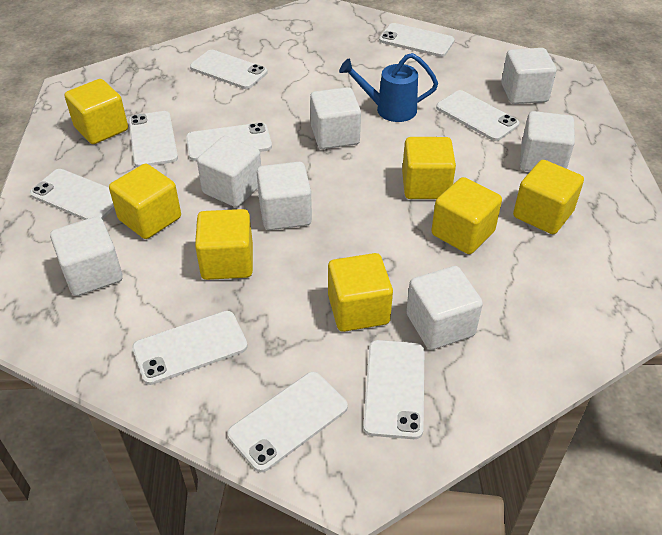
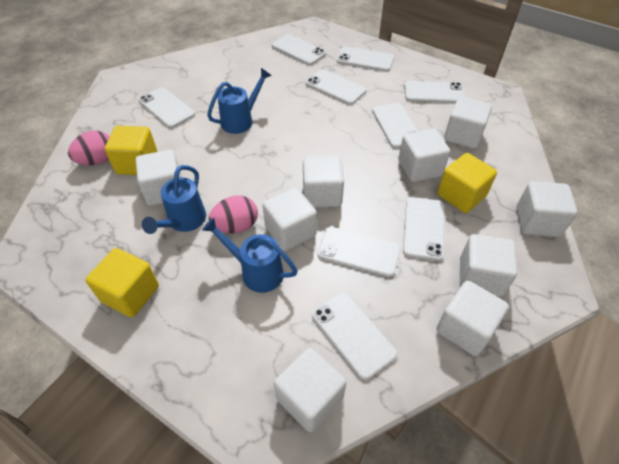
blue watering can: [339,53,438,122] = 1 -> [142,165,206,234] [202,217,298,293] [207,68,272,134] = 3
pink egg: none = 0 -> [68,131,110,165] [209,195,258,233] = 2
white cube: [50,216,123,296] [197,136,261,207] [257,162,312,230] [310,87,361,149] [406,266,483,350] [501,48,556,104] [520,111,575,171] = 7 -> [136,150,182,206] [263,188,317,251] [274,348,346,432] [303,155,344,207] [398,128,450,182] [436,281,509,356] [444,97,492,149] [460,234,517,297] [516,181,578,237] = 9
yellow cube: [64,79,128,144] [109,164,181,239] [195,209,253,280] [328,253,393,332] [402,137,456,199] [431,177,502,254] [513,160,584,234] = 7 -> [85,248,159,318] [105,126,157,175] [437,153,497,213] = 3

